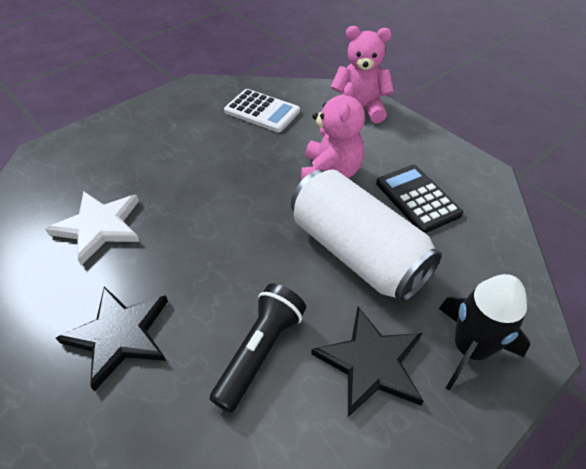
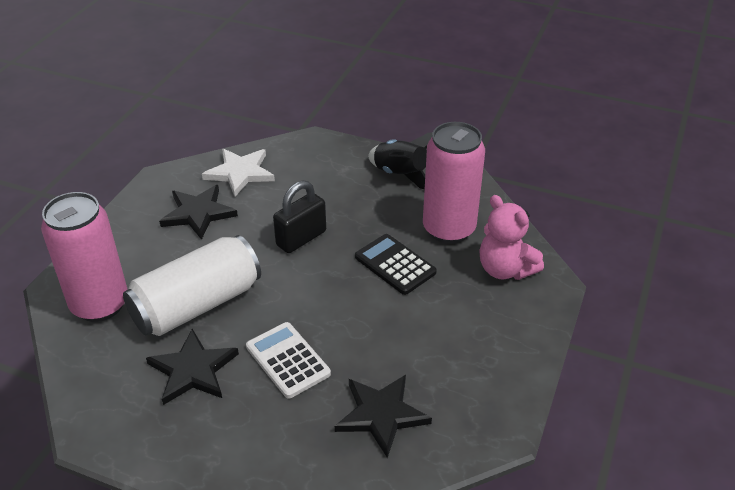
black flashlight: [210,283,306,413] = 1 -> none = 0
black padlock: none = 0 -> [273,180,326,253] = 1
black star: [56,286,168,391] [311,307,424,417] = 2 -> [146,329,239,405] [159,185,238,240] [335,375,432,458] = 3
pink can: none = 0 -> [41,192,128,322] [423,122,485,244] = 2
pink teddy bear: [301,82,365,180] [331,26,394,123] = 2 -> [479,195,544,280] = 1

